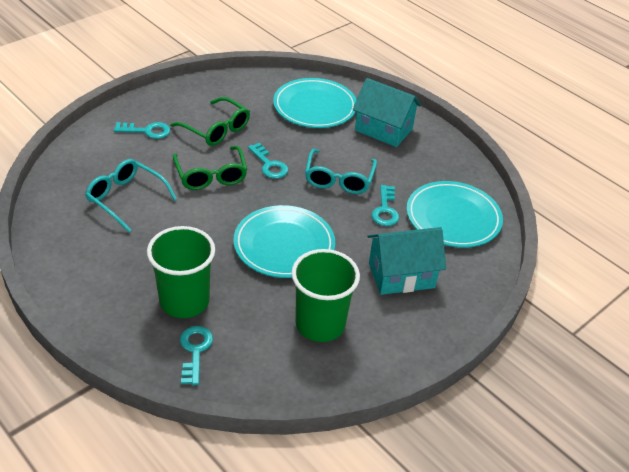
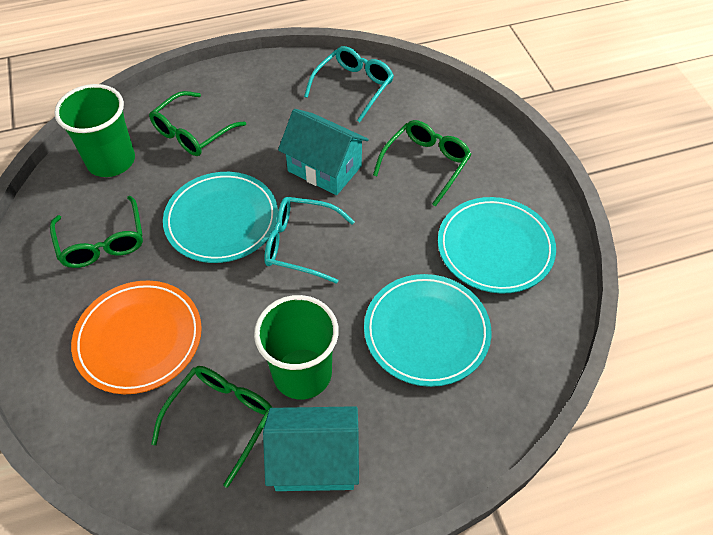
green glasses: [171,97,250,146] [173,146,247,190] = 2 -> [50,196,143,268] [149,91,246,156] [151,366,272,488] [373,120,472,207] = 4
orange plate: none = 0 -> [71,281,202,394] = 1
turquoise key: [114,122,170,139] [180,326,213,385] [248,143,288,179] [372,185,399,226] = 4 -> none = 0

